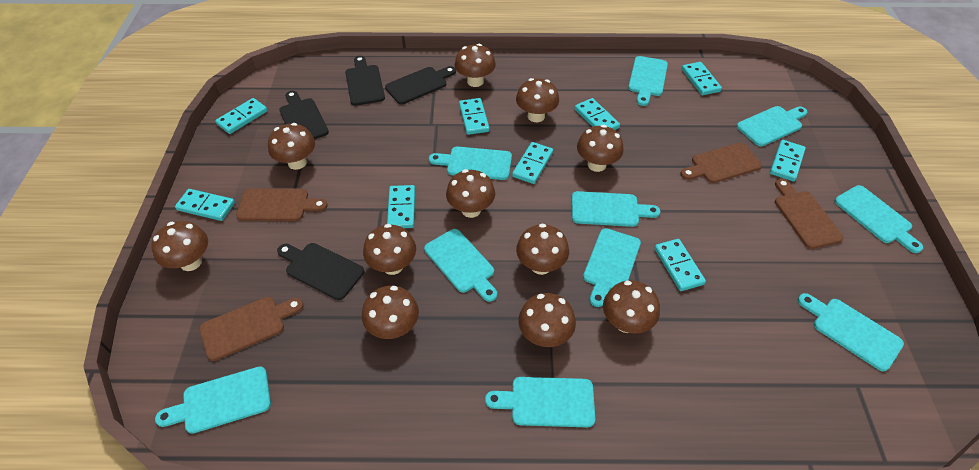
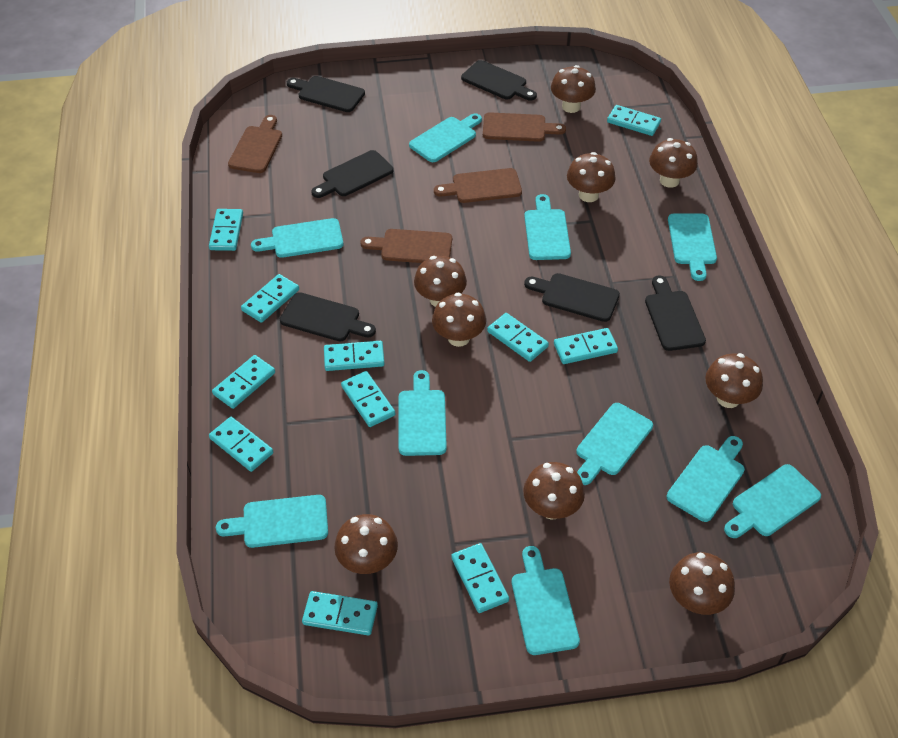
black cutting board: [277,243,364,300] [279,91,329,139] [345,56,385,106] [385,66,456,105] = 4 -> [280,292,376,341] [287,76,365,112] [311,150,394,198] [461,60,537,101] [524,273,620,322] [645,276,706,351] = 6
brown mushroom: [152,221,208,271] [268,123,315,170] [362,286,419,339] [363,224,416,275] [446,169,495,218] [455,44,496,87] [516,78,559,122] [516,223,569,275] [518,293,576,347] [577,125,624,172] [603,280,660,333] = 11 -> [334,514,398,574] [414,256,467,307] [432,293,486,347] [523,462,585,519] [551,65,596,113] [567,152,616,202] [649,138,698,188] [669,552,735,615] [705,353,763,408] = 9
turquoise domino: [175,189,235,221] [215,98,268,134] [387,185,415,228] [459,98,490,135] [512,142,553,184] [574,98,620,130] [654,239,706,291] [682,62,722,95] [770,140,806,181] = 9 -> [209,209,243,251] [209,417,273,472] [212,355,275,409] [241,274,299,323] [302,591,378,635] [324,341,385,371] [341,371,395,427] [451,543,509,613] [487,313,549,362] [554,328,618,364] [607,105,661,136] = 11

